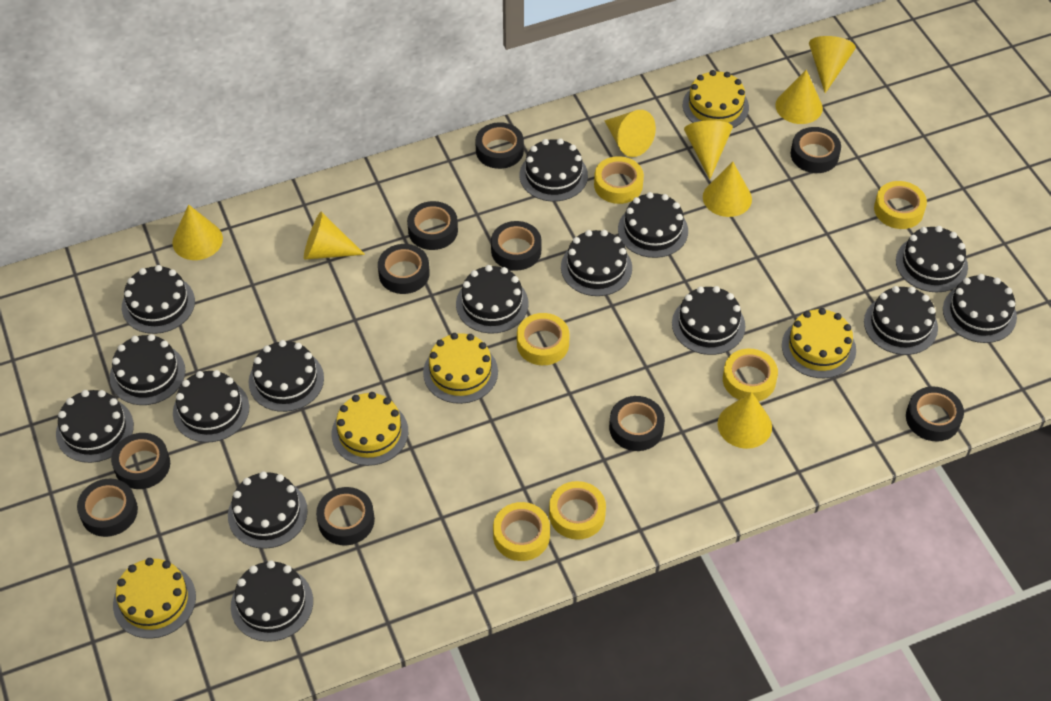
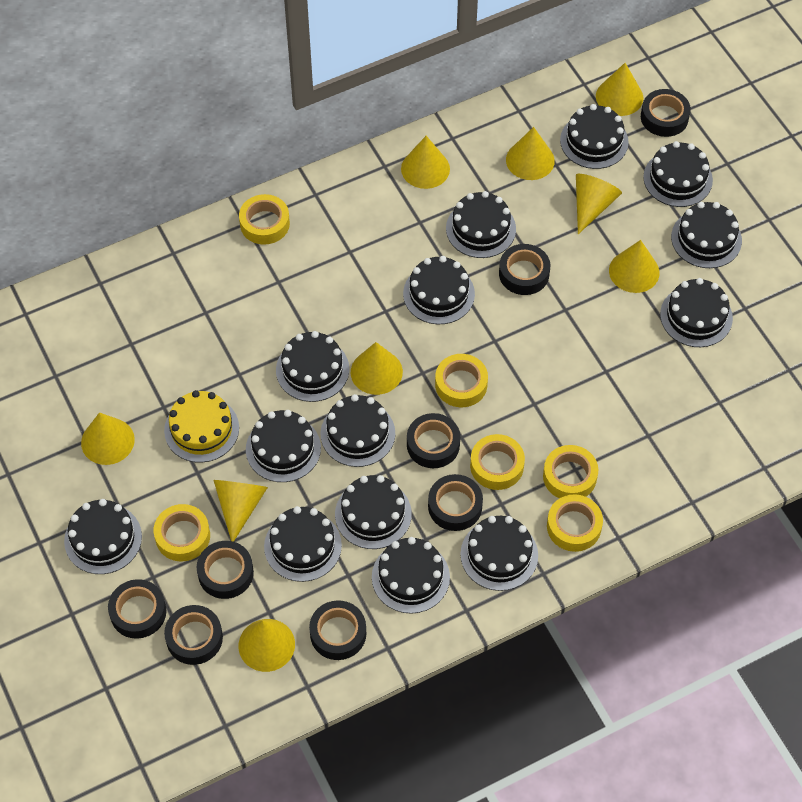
black cake: [56,390,134,463] [110,334,186,405] [122,265,195,334] [173,370,249,443] [228,471,308,549] [231,560,313,642] [249,340,324,412] [456,265,529,334] [519,138,588,202] [561,230,632,296] [618,192,688,258] [672,286,746,355] [864,286,938,355] [896,226,968,292] [943,274,1017,343] = 15 -> [64,499,142,574] [246,410,321,482] [264,506,342,582] [276,331,349,402] [321,394,395,467] [335,475,412,549] [372,537,450,614] [403,256,475,324] [446,191,516,258] [460,516,538,591] [560,104,629,169] [643,141,713,207] [660,278,733,347] [671,202,742,268] = 14
black tape: [77,479,138,537] [111,433,170,489] [316,487,375,545] [378,244,430,294] [407,201,458,250] [475,122,524,169] [491,221,542,270] [609,396,665,451] [791,127,841,173] [906,386,964,442] = 10 -> [108,579,166,639] [164,605,223,665] [197,541,254,599] [309,600,366,660] [407,413,460,468] [428,474,483,531] [499,244,550,295] [641,89,691,137] = 8
yellow cake: [113,558,196,639] [332,392,408,466] [423,333,498,404] [683,70,749,128] [782,308,856,378] = 5 -> [164,390,239,463] = 1
yellow cone: [172,204,223,260] [304,212,365,260] [604,110,656,157] [684,120,733,179] [703,162,752,217] [718,392,772,449] [775,70,823,124] [809,36,856,93] = 8 -> [81,412,135,465] [213,480,268,542] [238,619,295,672] [351,342,403,395] [401,136,450,189] [506,127,555,180] [576,174,622,234] [596,63,643,116] [609,240,660,293] = 9

